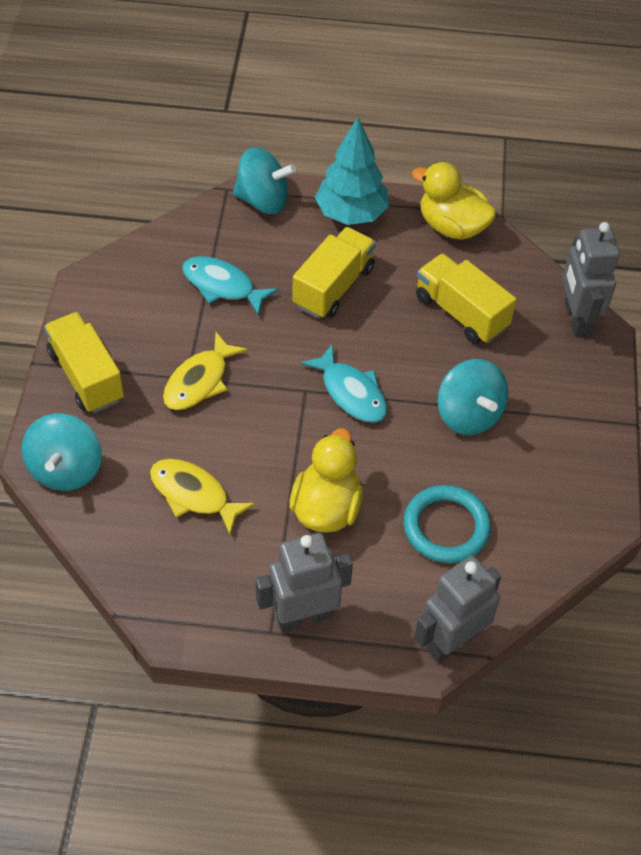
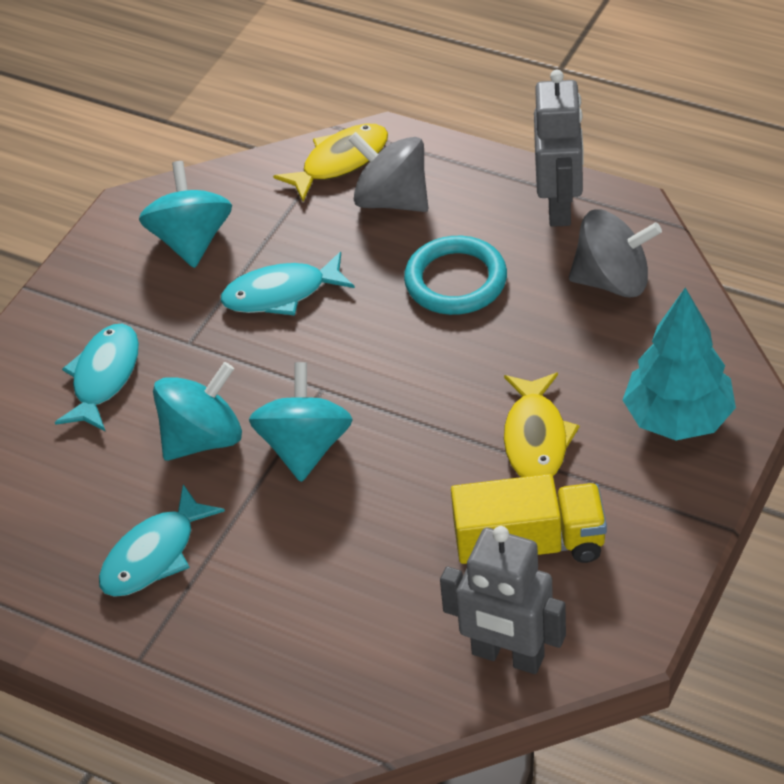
grey robot: [256,533,353,632] [414,556,501,663] [562,222,620,336] = 3 -> [440,526,566,674] [534,70,584,227] = 2
grey spinning top: none = 0 -> [348,132,428,212] [569,209,662,298] = 2
turquoise fish: [182,256,278,316] [301,344,387,423] = 2 -> [55,324,139,432] [99,484,225,597] [220,252,355,316] = 3
yellow duck: [289,428,363,533] [412,162,497,240] = 2 -> none = 0
yellow truck: [44,312,124,413] [292,227,376,319] [416,253,517,344] = 3 -> [451,474,607,564] = 1

